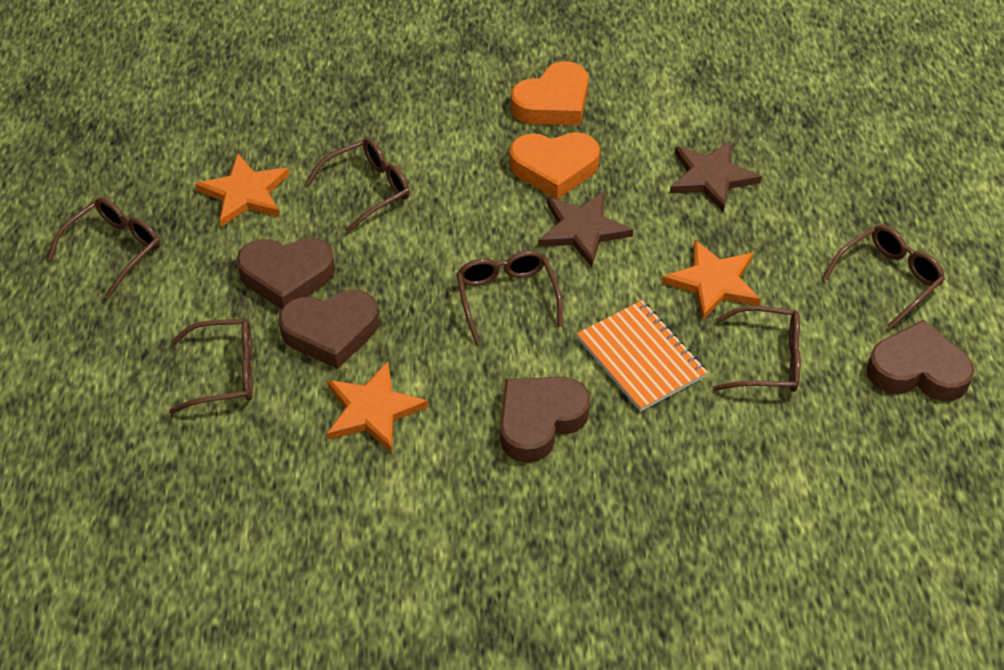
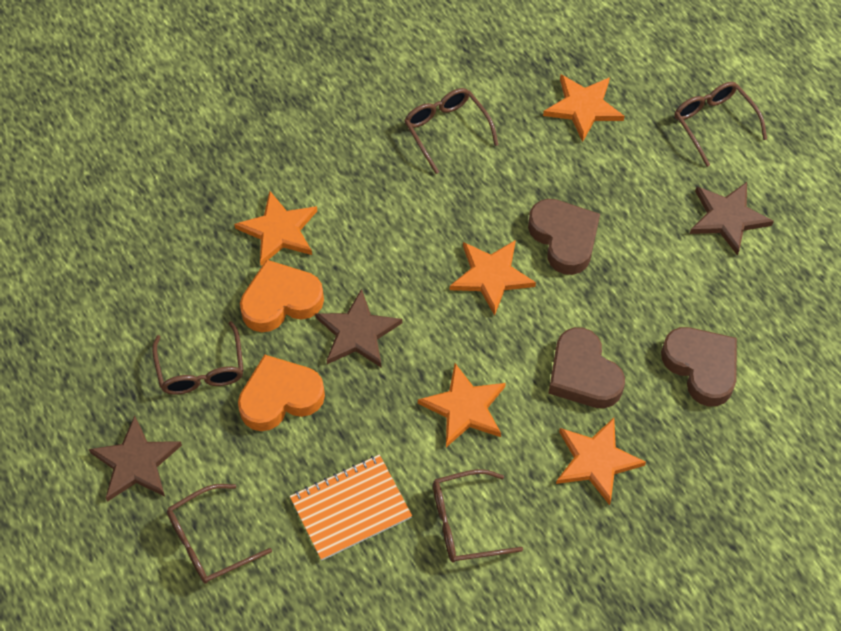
brown glasses: [47,197,160,298] [169,319,253,414] [306,138,410,233] [456,250,563,343] [713,306,801,392] [823,225,945,329] = 6 -> [152,321,244,395] [167,484,272,584] [404,88,499,174] [433,469,523,562] [674,82,767,167] = 5
brown heart: [237,238,335,309] [279,290,379,369] [500,377,590,463] [867,320,974,401] = 4 -> [528,199,600,275] [548,327,625,408] [661,327,737,406] = 3
brown star: [538,191,633,267] [670,140,762,213] = 2 -> [89,416,182,502] [315,289,402,368] [690,182,774,256] = 3
orange star: [195,153,289,227] [327,362,428,453] [662,239,761,321] = 3 -> [234,191,317,266] [418,363,506,447] [450,240,536,316] [543,75,625,142] [556,418,646,505] = 5

